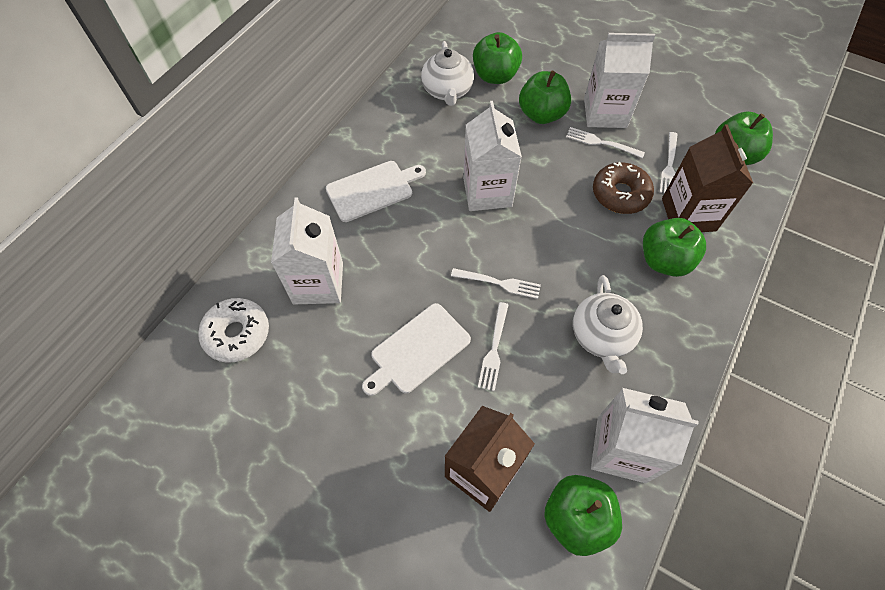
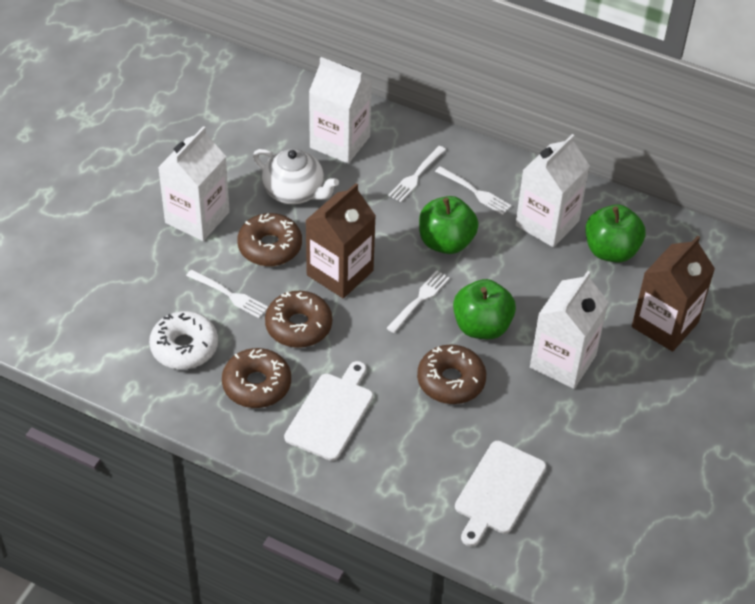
brown donut: [593,162,654,214] = 1 -> [222,348,291,408] [237,213,302,266] [265,291,332,348] [417,345,486,404] = 4
green apple: [473,32,522,84] [519,71,571,124] [544,475,622,556] [643,218,706,277] [715,111,773,165] = 5 -> [419,196,479,254] [453,279,516,339] [585,204,646,263] = 3
white teapot: [421,41,474,106] [573,275,643,374] = 2 -> [253,149,339,204] = 1

